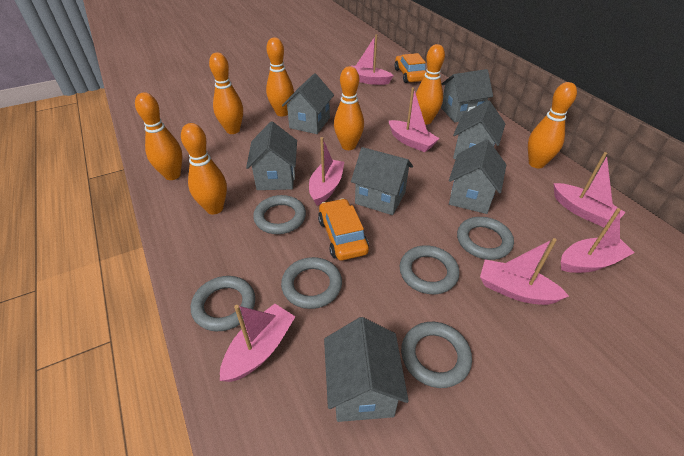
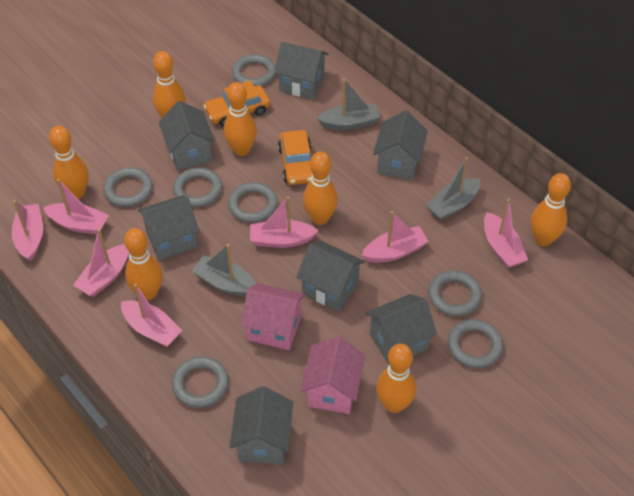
grey boat: none = 0 -> [192,244,256,296] [317,79,380,130] [426,157,480,220] = 3
grey ring: [191,276,255,331] [253,195,306,234] [281,257,342,309] [400,245,459,294] [401,322,472,388] [457,217,514,260] = 6 -> [103,167,153,207] [172,356,229,408] [173,167,222,207] [228,182,278,223] [232,54,276,86] [428,270,482,316] [448,319,503,368] = 7
pink house: none = 0 -> [241,283,305,350] [300,336,365,414] = 2

